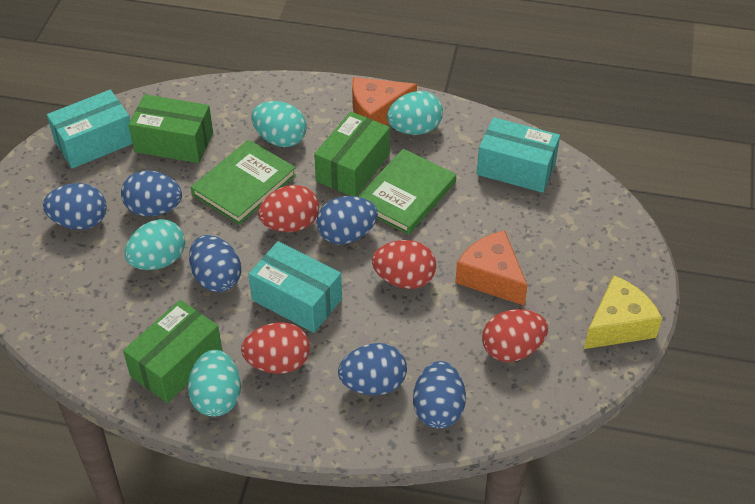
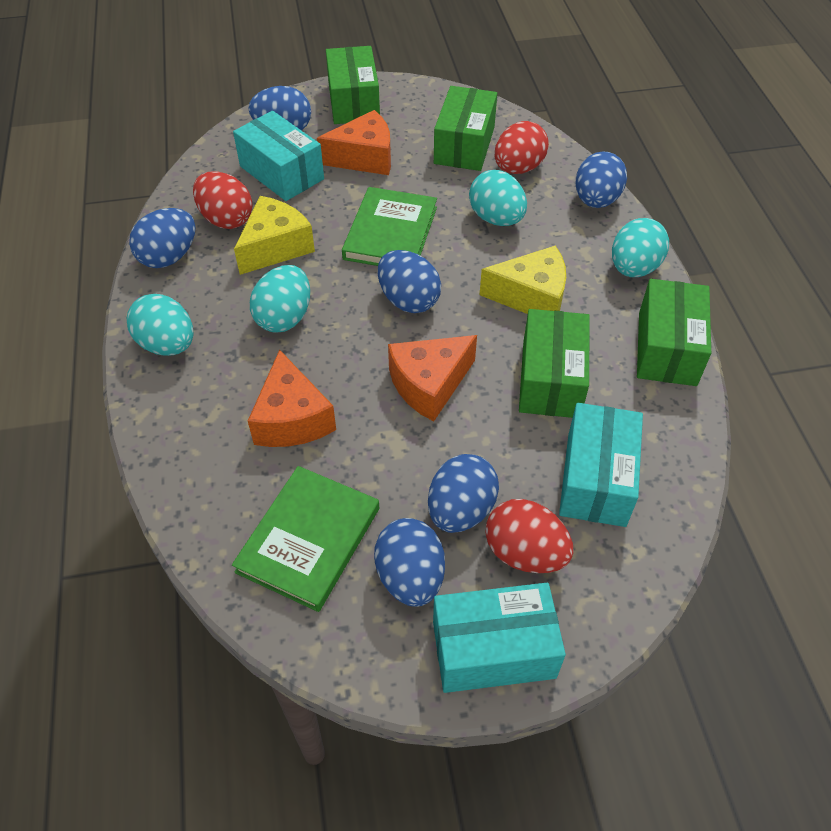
green box: [123,300,222,403] [128,94,213,163] [314,111,390,196] = 3 -> [326,46,380,124] [434,86,497,171] [519,309,590,418] [637,279,711,386] = 4
orange cheese: [352,77,417,125] [455,230,528,305] = 2 -> [248,350,336,447] [317,110,391,175] [388,335,477,421] = 3
red egg: [241,322,310,374] [258,185,319,232] [372,240,436,289] [482,309,548,362] = 4 -> [193,171,253,229] [486,499,573,573] [494,121,549,174] = 3
yellow cheese: [584,275,662,349] = 1 -> [234,196,315,275] [480,245,566,314] = 2

